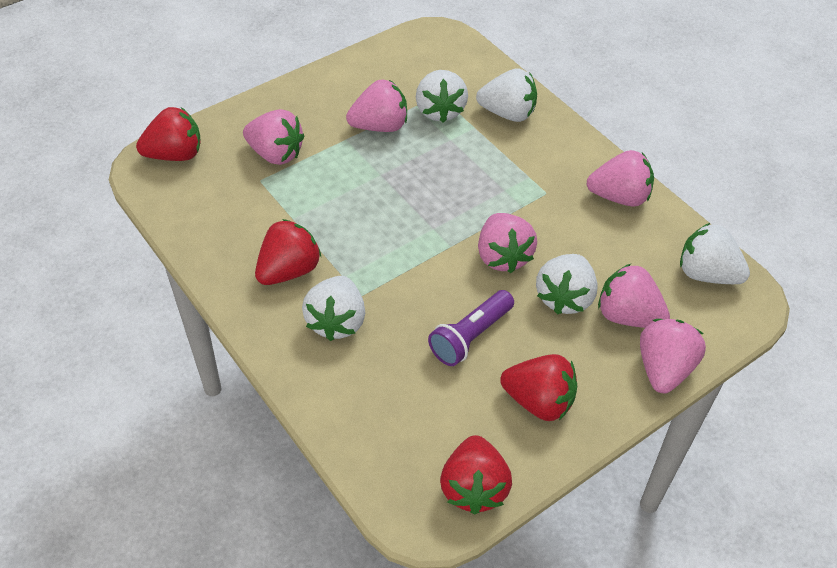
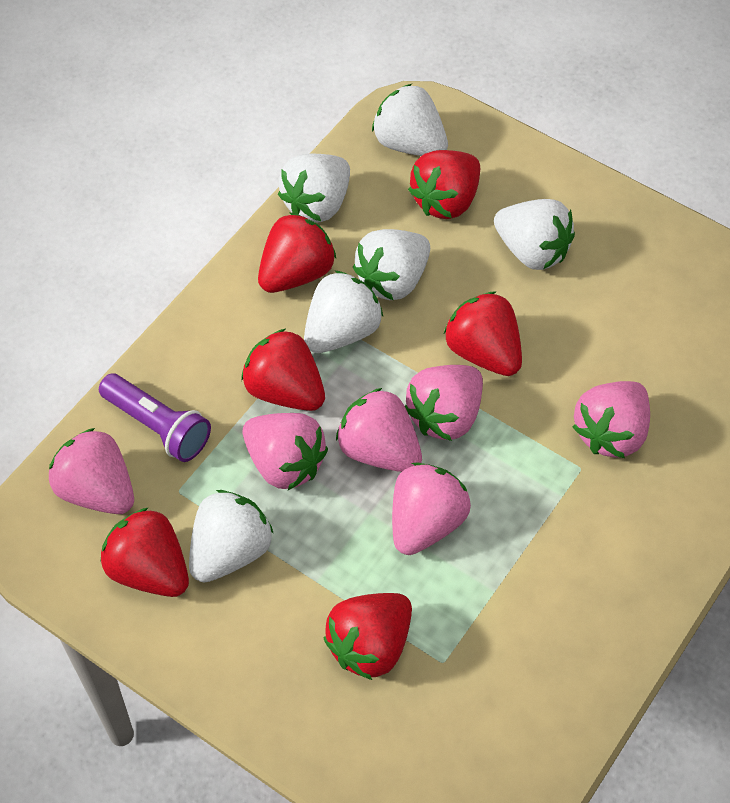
red strawberry: [136,107,201,161] [255,219,322,285] [440,435,512,515] [500,354,577,421] = 4 -> [101,507,189,597] [241,329,325,411] [258,212,336,293] [323,593,412,680] [408,150,480,219] [444,292,522,376] = 6
white strawberry: [302,276,365,341] [416,70,468,123] [476,68,537,122] [536,254,598,315] [680,223,750,284] = 5 -> [189,490,274,582] [278,154,350,223] [304,271,383,353] [353,229,430,300] [372,84,448,156] [494,199,575,270] = 6

